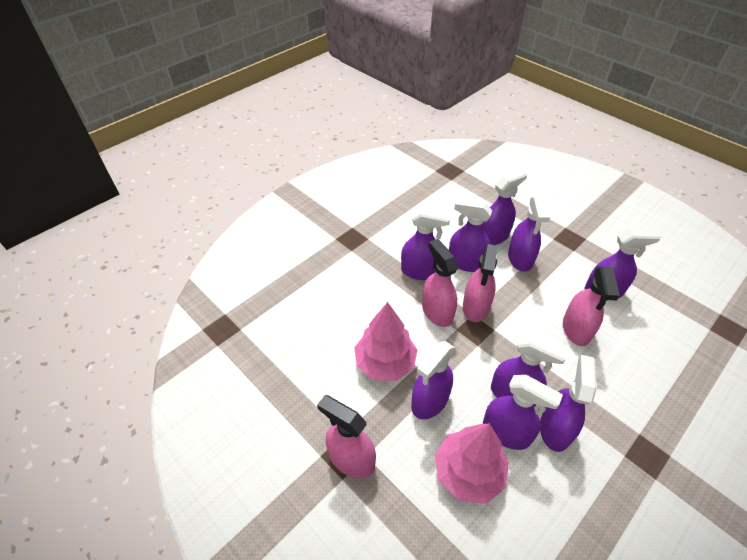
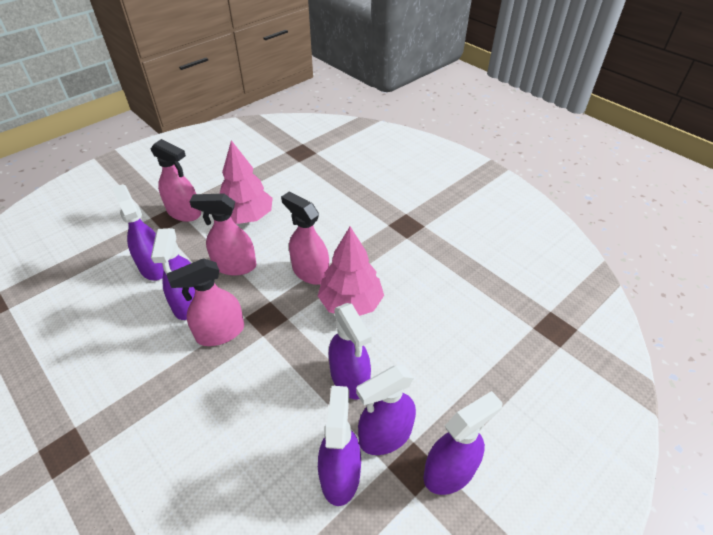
purple spray bottle: [401,208,451,280] [411,341,455,419] [449,198,492,272] [483,169,527,245] [483,375,563,450] [491,334,568,408] [508,196,550,272] [540,355,597,452] [584,229,662,298] = 9 -> [113,184,164,281] [151,228,195,320] [318,386,361,506] [329,303,372,399] [356,366,416,455] [423,391,502,495] = 6

